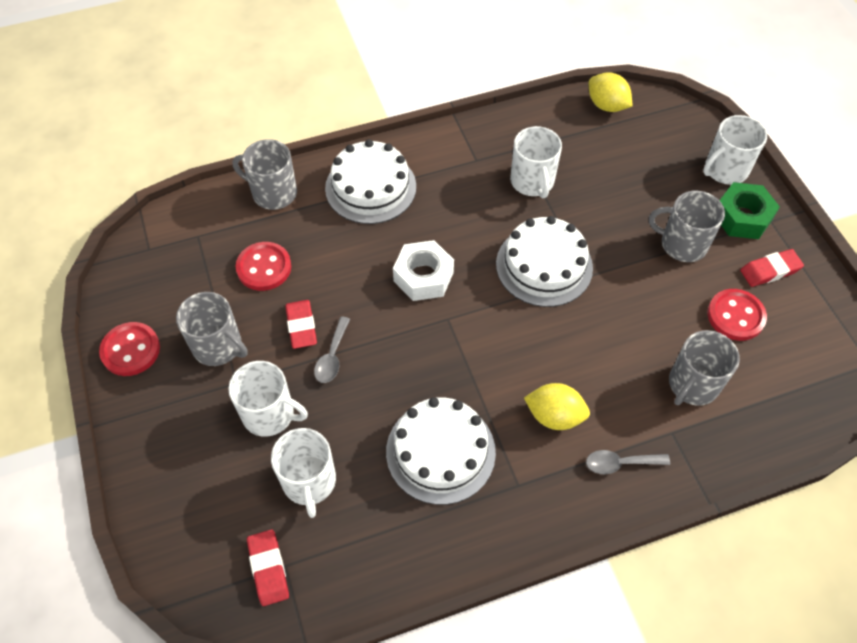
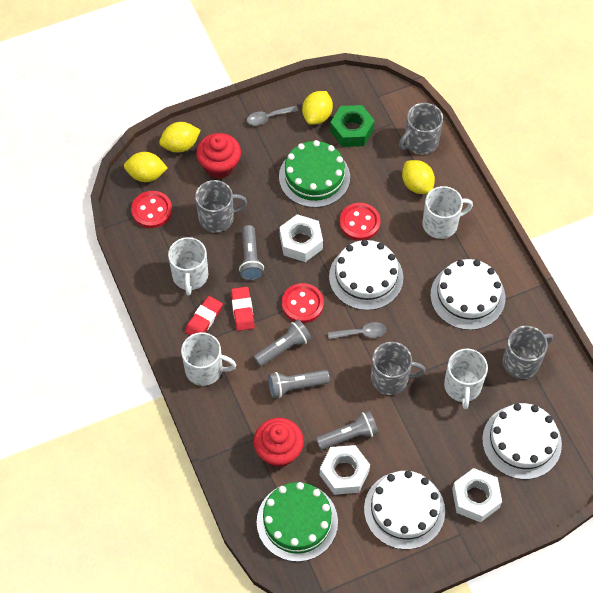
green cake: none = 0 -> [257,482,338,562] [279,140,350,208] = 2
grey flashlight: none = 0 -> [239,225,264,281] [254,319,311,367] [268,370,330,398] [316,411,379,450] = 4
red cupcake: none = 0 -> [196,133,241,179] [254,418,304,467] = 2
red eraser: [247,530,289,606] [285,300,317,349] [740,249,804,287] = 3 -> [185,296,223,336] [231,287,255,331] = 2
white cake: [325,139,416,224] [386,397,496,505] [496,216,593,307] = 3 -> [329,239,403,310] [364,470,445,550] [430,259,505,330] [482,403,562,479] = 4
white nut: [393,240,454,301] = 1 -> [279,214,323,262] [320,445,370,495] [452,468,502,522] = 3
yellow lemon: [524,383,590,430] [589,72,633,112] = 2 -> [124,152,168,182] [159,122,201,153] [302,91,333,125] [402,160,435,194] = 4

